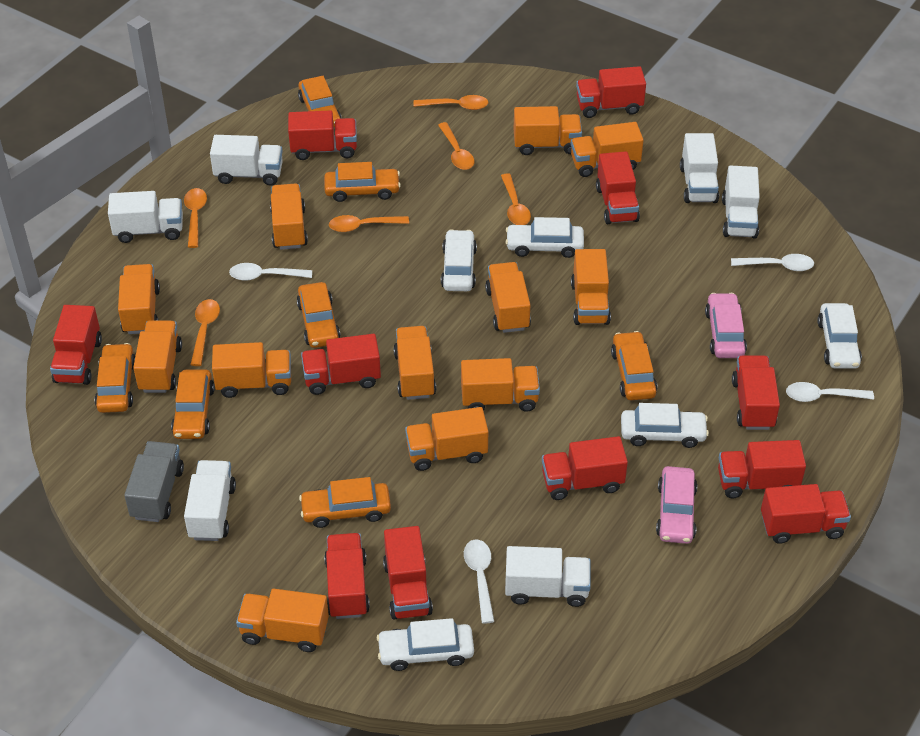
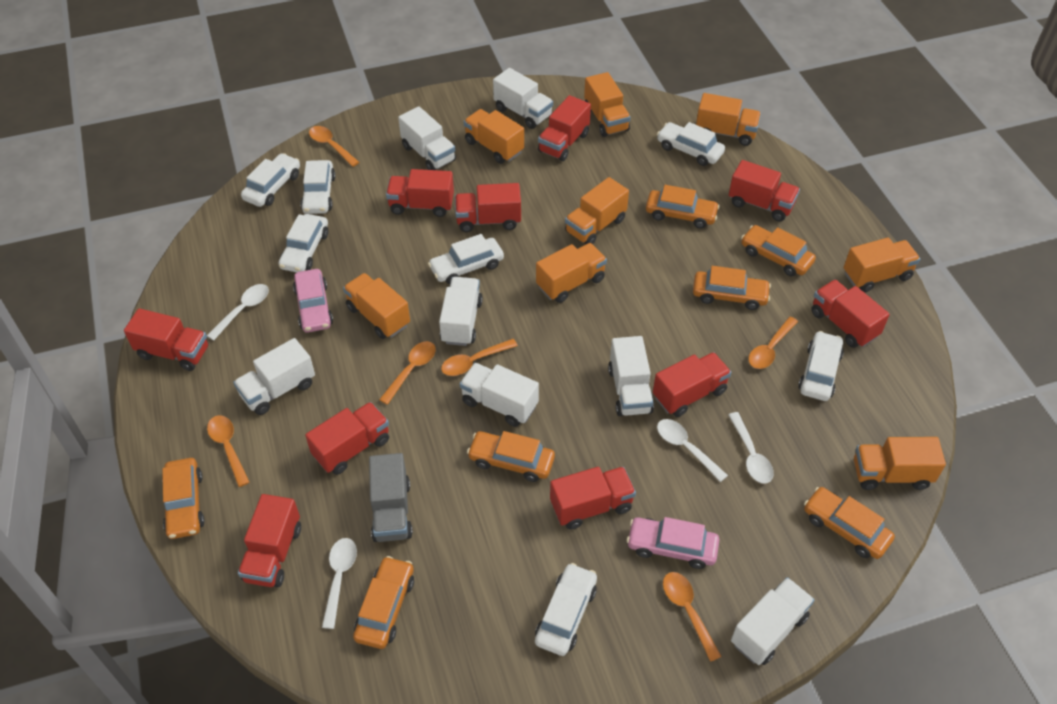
orange truck: [118,264,160,334] [133,320,182,393] [212,342,291,398] [236,589,329,652] [270,183,308,250] [393,326,436,400] [405,407,488,471] [461,358,540,412] [485,262,531,333] [514,106,582,155] [571,122,643,177] [571,249,611,325] = 12 -> [343,273,410,339] [464,109,524,164] [536,243,607,303] [565,177,629,245] [584,72,631,137] [696,93,761,146] [844,238,920,292] [854,437,946,490] = 8
red truck: [50,305,102,385] [288,111,357,160] [301,334,381,395] [324,533,370,619] [383,526,433,619] [542,436,628,500] [576,66,646,118] [596,151,640,224] [718,440,806,498] [732,355,780,430] [761,484,851,544] = 11 -> [124,308,209,371] [238,494,301,588] [305,402,389,475] [386,169,454,217] [455,183,521,232] [538,95,591,161] [550,467,636,530] [653,352,731,417] [729,160,800,222] [811,280,890,348] = 10
white car: [377,618,474,671] [441,229,477,291] [506,217,584,258] [621,403,709,448] [817,303,862,369] = 5 -> [241,153,300,207] [278,214,328,272] [300,160,336,214] [428,234,504,284] [535,563,597,656] [657,122,725,166] [798,331,844,401] = 7
white truck: [108,191,183,243] [184,460,236,541] [210,135,283,186] [505,546,591,607] [680,133,719,203] [722,165,760,239] = 6 -> [233,338,315,415] [398,107,456,170] [439,277,483,346] [460,363,539,427] [493,68,553,129] [608,336,654,416] [731,577,815,665] = 7

